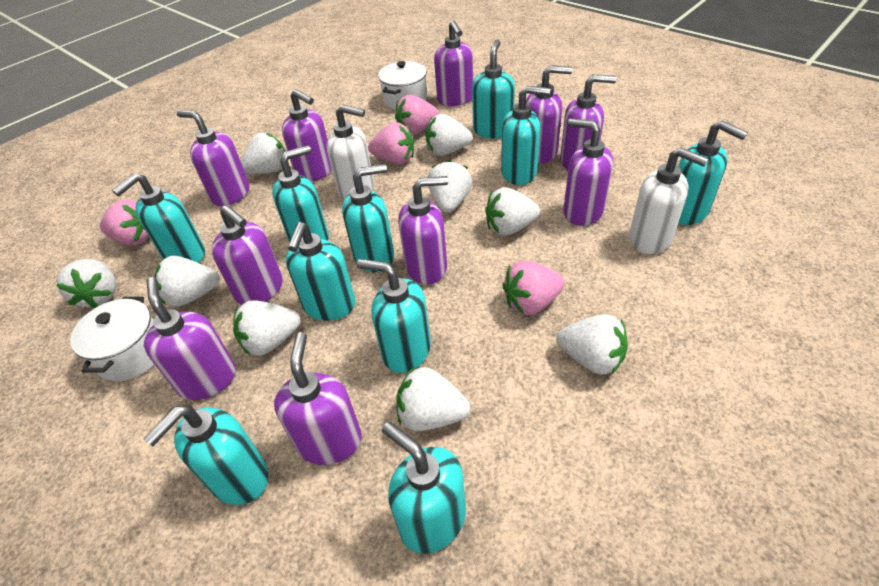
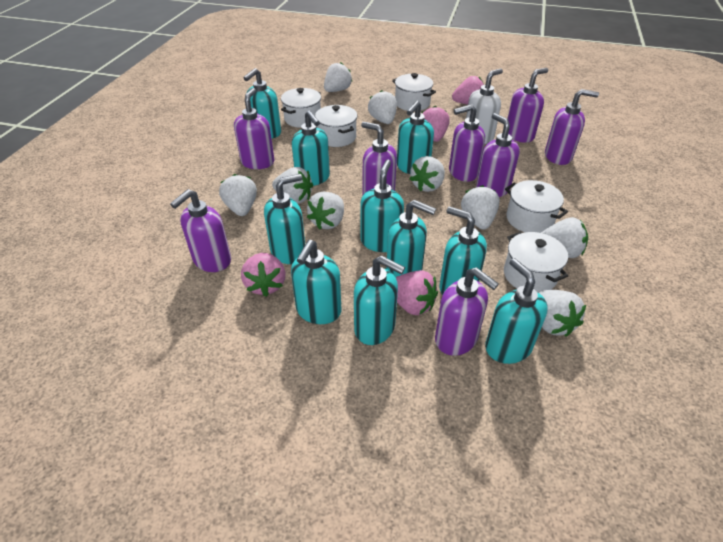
purple soap dispenser: [144,277,236,400] [177,110,249,206] [212,205,283,305] [274,332,362,465] [282,89,332,182] [398,176,448,285] [434,20,473,106] [526,65,573,163] [560,74,617,170] [563,118,613,226] = 10 -> [170,189,231,272] [234,88,274,169] [361,122,397,195] [435,267,499,356] [449,104,485,182] [476,113,520,197] [507,68,548,143] [545,89,599,165] = 8
white pot: [70,297,155,381] [378,61,427,110] = 2 -> [281,88,321,128] [315,105,357,147] [392,73,436,111] [504,232,568,292] [505,180,568,233] = 5
white soap dispenser: [327,105,374,200] [629,147,709,254] = 2 -> [466,69,503,144] = 1

